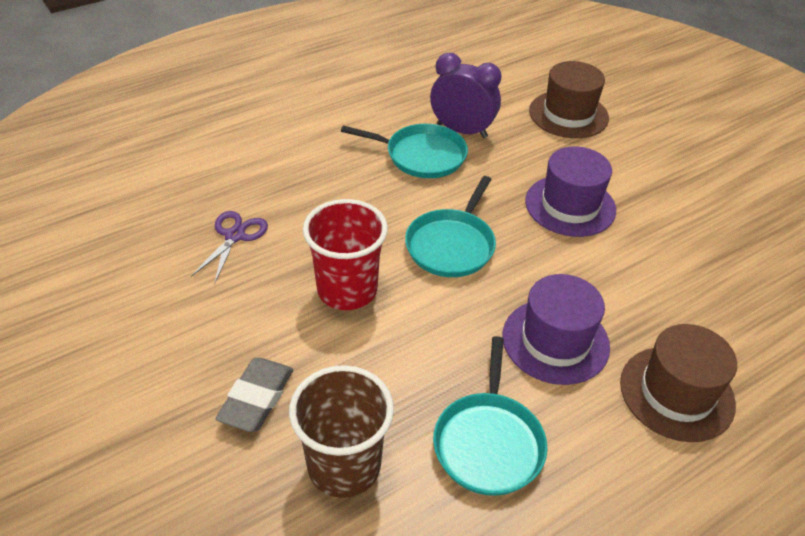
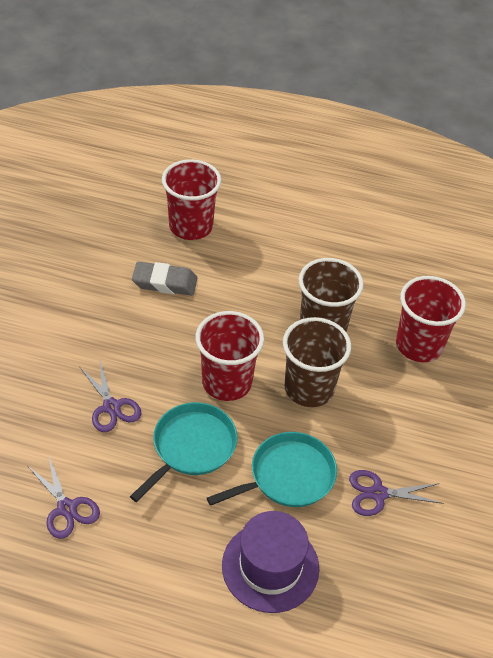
brown cup: [289,365,394,498] = 1 -> [283,317,351,407] [299,258,364,332] = 2
brown hat: [529,61,609,138] [620,324,737,442] = 2 -> none = 0
purple clock: [430,53,502,138] = 1 -> none = 0
purple hat: [503,274,610,385] [525,147,616,237] = 2 -> [222,511,319,613] = 1
purple scissors: [191,211,268,284] = 1 -> [28,454,100,539] [80,361,141,432] [349,470,443,516] = 3
red cup: [303,199,388,310] = 1 -> [162,159,221,240] [195,311,264,401] [396,276,466,362] = 3
turquoise pan: [341,124,468,178] [405,176,496,277] [433,336,547,496] = 3 -> [130,402,238,502] [207,432,337,507] = 2

